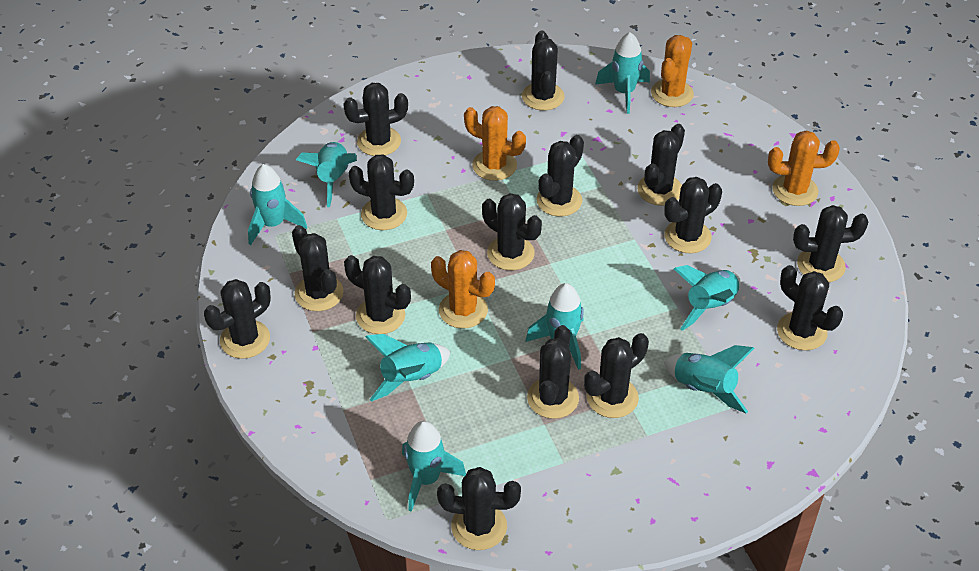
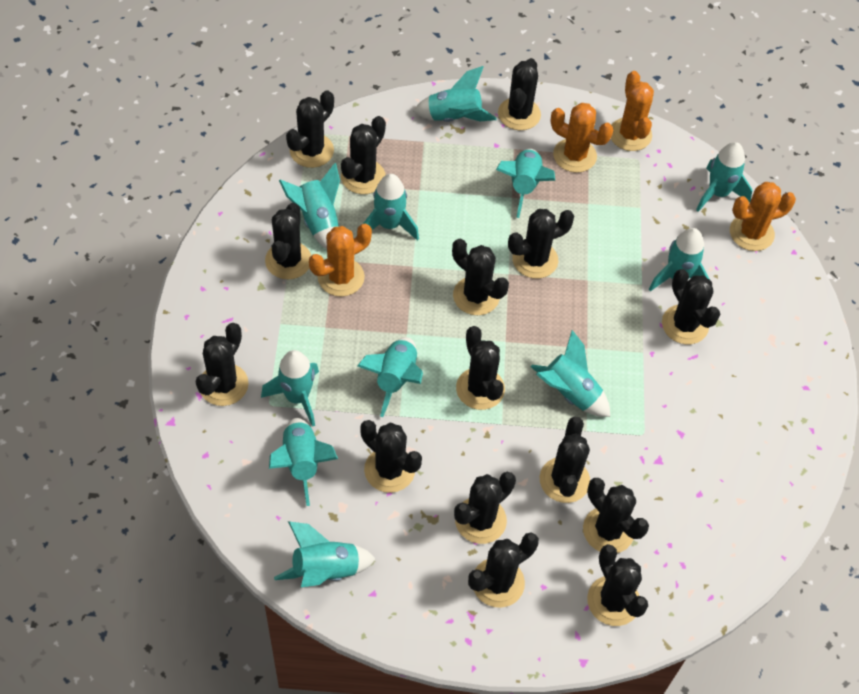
turquoise rocket: [248,164,307,245] [296,142,357,207] [365,334,450,402] [402,421,466,512] [526,283,584,370] [595,32,650,114] [664,345,755,413] [674,265,741,331] = 8 -> [261,350,319,427] [269,418,338,506] [274,521,376,587] [279,163,340,249] [357,337,423,417] [363,174,419,241] [413,66,497,122] [496,149,555,218] [531,330,610,417] [649,228,710,291] [696,142,753,212] = 11

